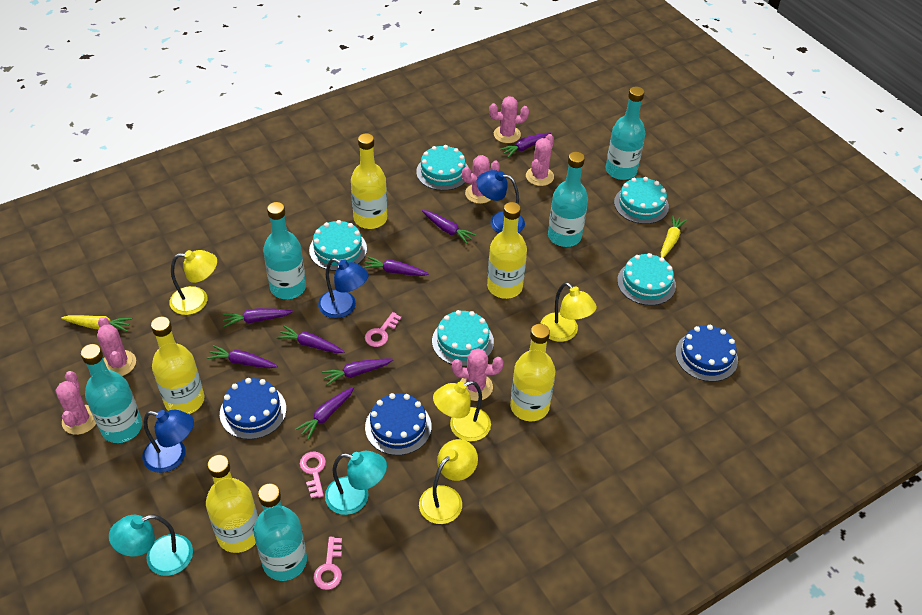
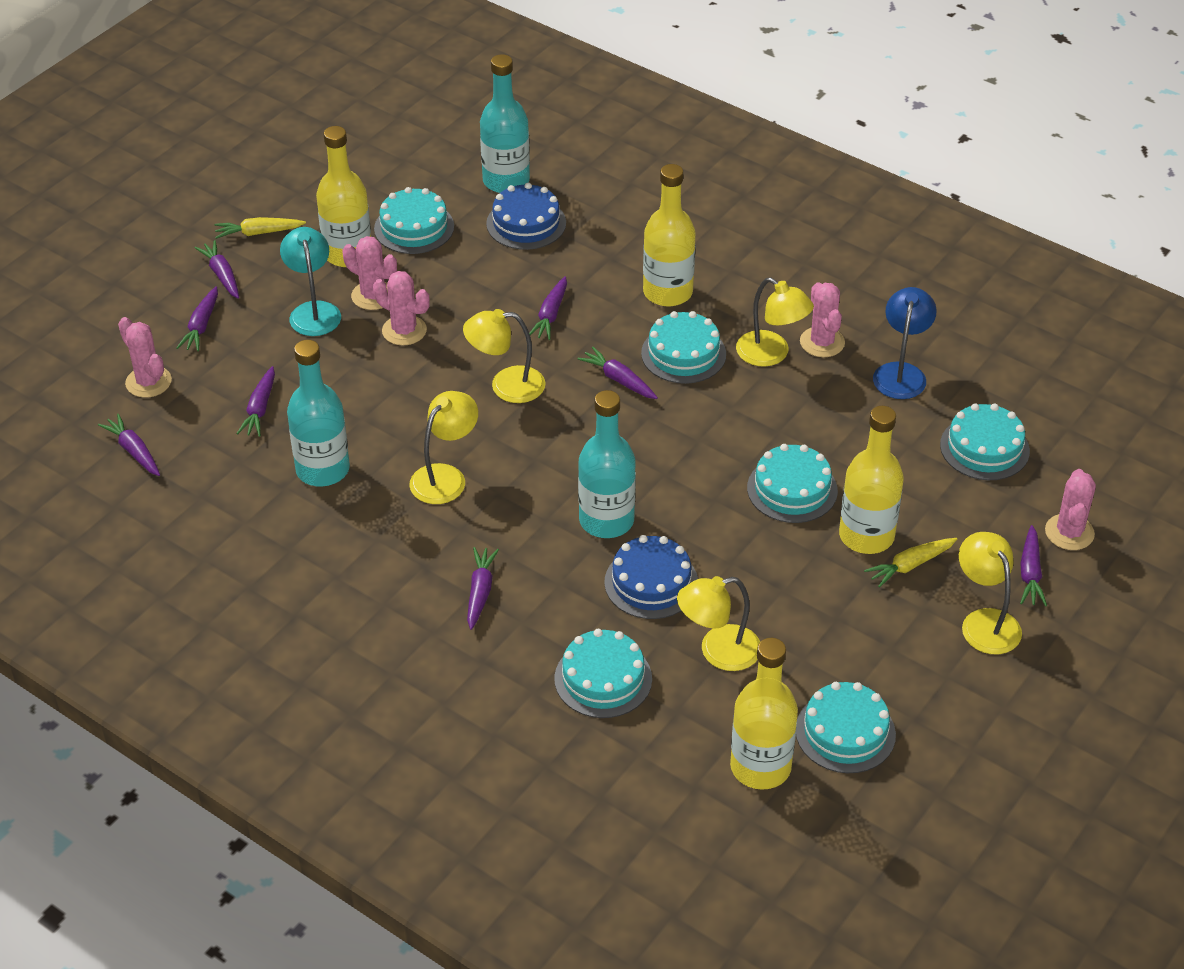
blue cake: [220,378,286,439] [365,393,431,455] [675,325,738,382] = 3 -> [486,183,566,250] [604,535,698,619] = 2
blue lamp: [142,410,194,473] [318,258,369,318] [477,170,525,233] = 3 -> [873,287,937,399] = 1
pink cactus: [55,371,96,435] [97,317,136,376] [452,348,503,401] [462,155,500,204] [489,96,529,143] [526,134,554,186] = 6 -> [118,317,172,398] [343,236,397,310] [373,271,430,346] [800,282,845,357] [1045,469,1096,550] = 5
pink key: [300,451,326,498] [313,537,342,590] [365,312,402,347] = 3 -> none = 0
turquoise bottle: [81,344,142,443] [254,483,307,581] [263,202,306,299] [548,152,588,247] [605,87,645,180] = 5 -> [287,340,350,486] [480,54,530,193] [578,390,636,538] = 3
turquoise cake: [309,220,367,271] [416,145,469,191] [432,310,494,366] [614,177,669,224] [617,253,676,306] = 5 -> [374,187,454,254] [554,629,652,718] [641,311,726,384] [747,444,838,523] [796,682,896,773] [940,403,1030,480] = 6
turquoise lamp: [109,515,193,576] [325,451,387,515] = 2 -> [280,227,341,336] = 1
yellow bottle: [151,316,205,414] [206,455,258,553] [351,133,387,229] [487,202,527,299] [510,324,555,421] = 5 -> [316,126,371,267] [643,164,696,307] [730,638,798,790] [839,406,904,554] = 4
yellow lamp: [169,250,217,315] [419,439,478,524] [433,381,491,441] [540,282,597,342] = 4 -> [410,391,478,504] [463,309,546,403] [677,576,760,671] [736,278,814,367] [959,532,1022,654] = 5

